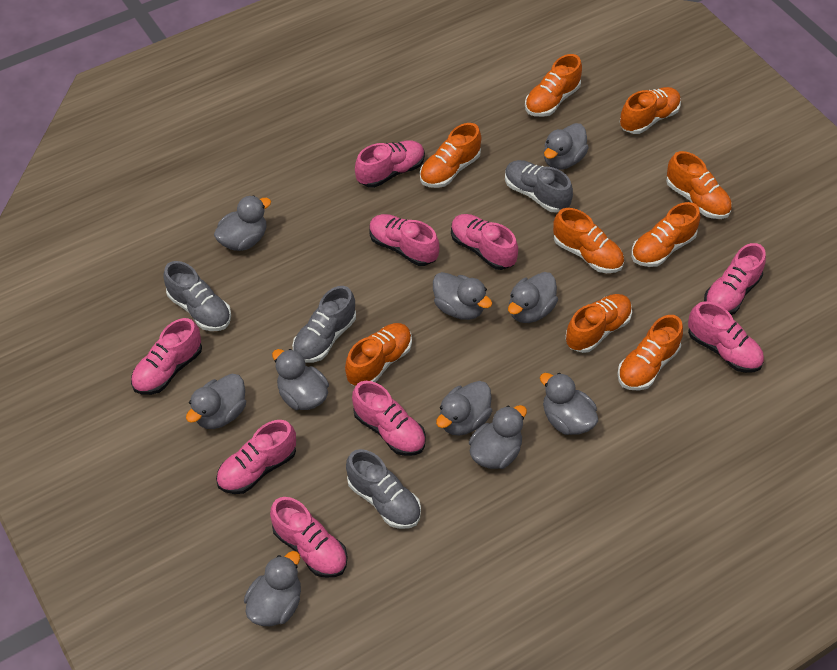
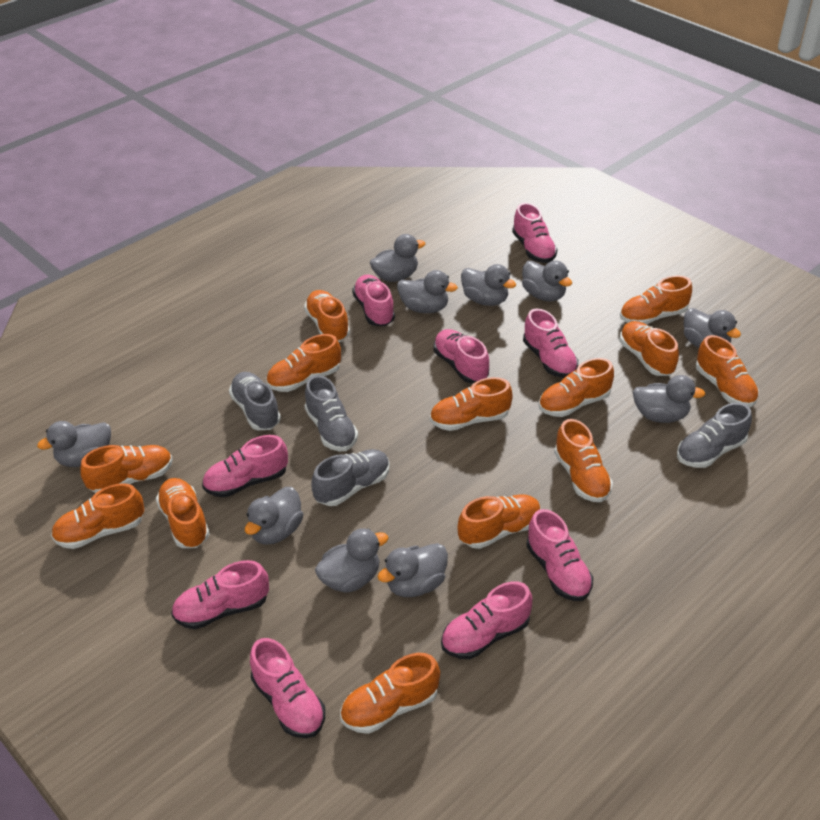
orange shoe: [345,323,412,386] [420,123,481,188] [525,54,582,117] [553,208,624,273] [565,294,632,353] [617,315,683,391] [620,87,681,134] [631,202,700,267] [666,151,732,219] = 9 -> [51,483,144,549] [80,445,173,493] [156,478,209,548] [266,334,341,392] [304,290,350,342] [340,653,440,734] [430,377,513,431] [457,494,541,549] [539,358,614,417] [554,419,613,502] [620,275,692,325] [620,321,679,376] [696,335,759,407] = 13

